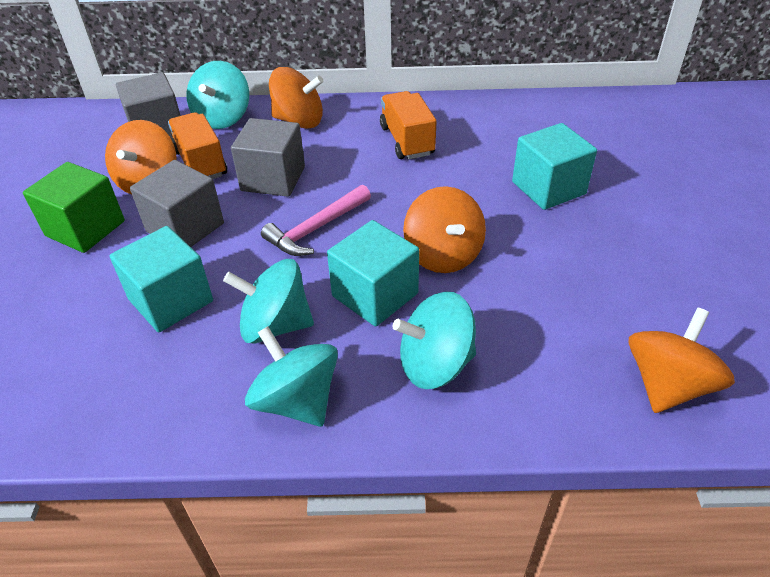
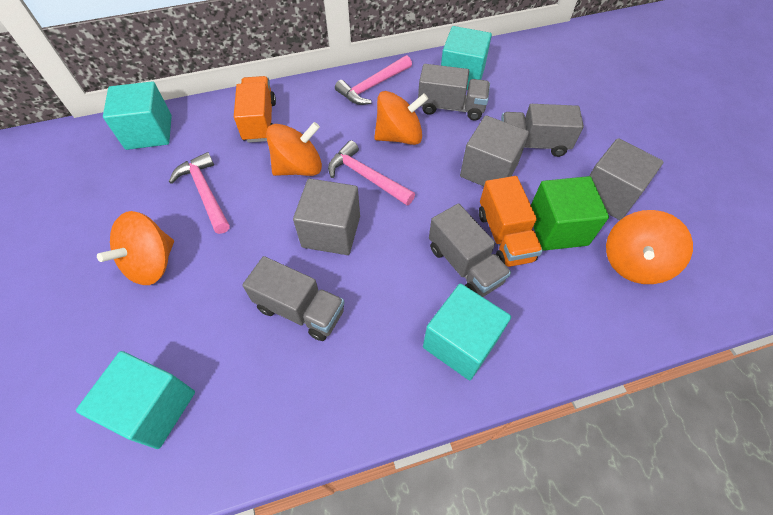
grey truck: none = 0 -> [242,256,345,341] [418,64,490,121] [429,203,511,297] [501,104,584,157] = 4
pink hammer: [261,185,371,256] = 1 -> [169,152,230,234] [328,140,415,205] [335,55,412,105] = 3
turquoise cube: [110,226,213,332] [327,220,419,327] [512,123,597,210] = 3 -> [76,351,195,449] [103,81,172,150] [423,284,511,380] [441,26,492,90] = 4
turquoise spinning top: [186,61,249,129] [223,259,314,344] [245,326,338,427] [393,292,476,389] = 4 -> none = 0

